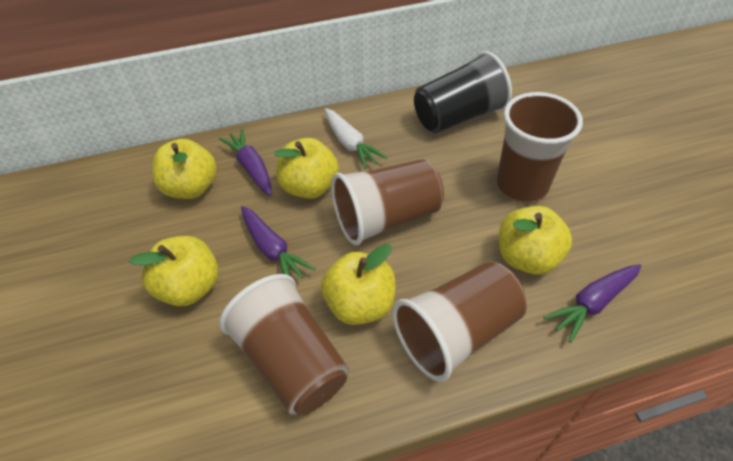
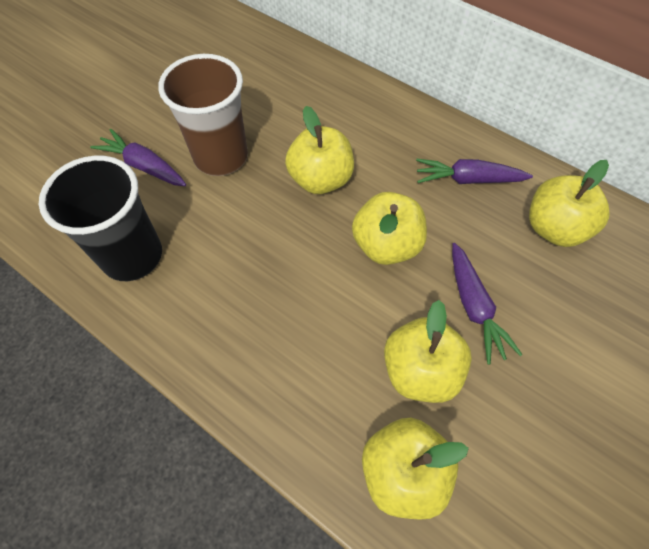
brown cup: [219,274,349,415] [331,159,444,245] [393,261,527,382] [496,92,583,202] = 4 -> [158,54,248,176] = 1
white carrot: [325,108,388,169] = 1 -> none = 0

